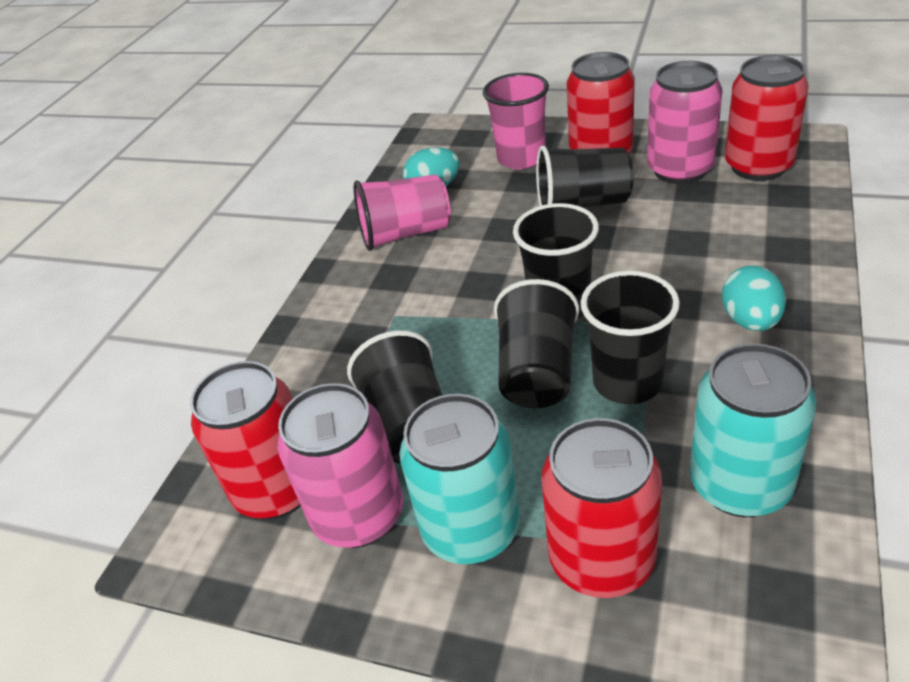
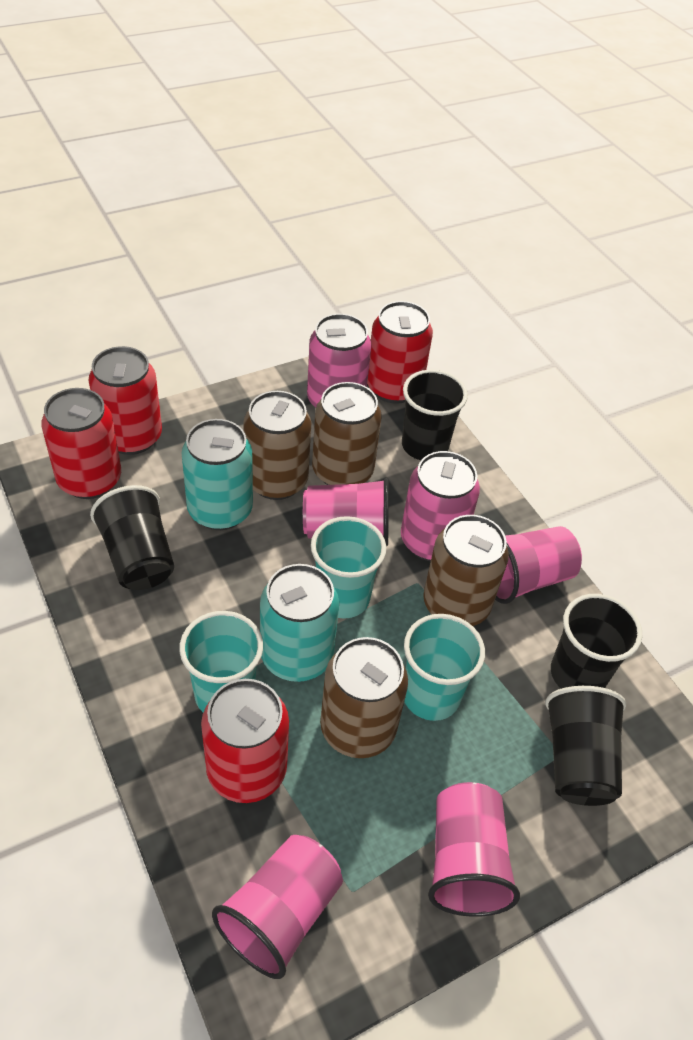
black cup: [347,330,442,464] [494,279,579,408] [513,203,599,319] [536,146,633,208] [580,271,680,404] = 5 -> [90,485,174,590] [402,370,468,460] [545,686,627,806] [551,594,642,689] = 4
brown can: none = 0 -> [243,391,311,500] [312,382,381,485] [320,637,408,758] [423,515,509,626] = 4
pink cup: [354,175,451,251] [483,73,549,169] = 2 -> [212,835,343,979] [303,478,389,546] [428,782,520,917] [495,526,582,604] = 4
turquoise cup: none = 0 -> [179,611,263,712] [311,516,386,619] [404,614,485,721] = 3
turquoise egg: [403,147,460,187] [722,266,786,331] = 2 -> none = 0

